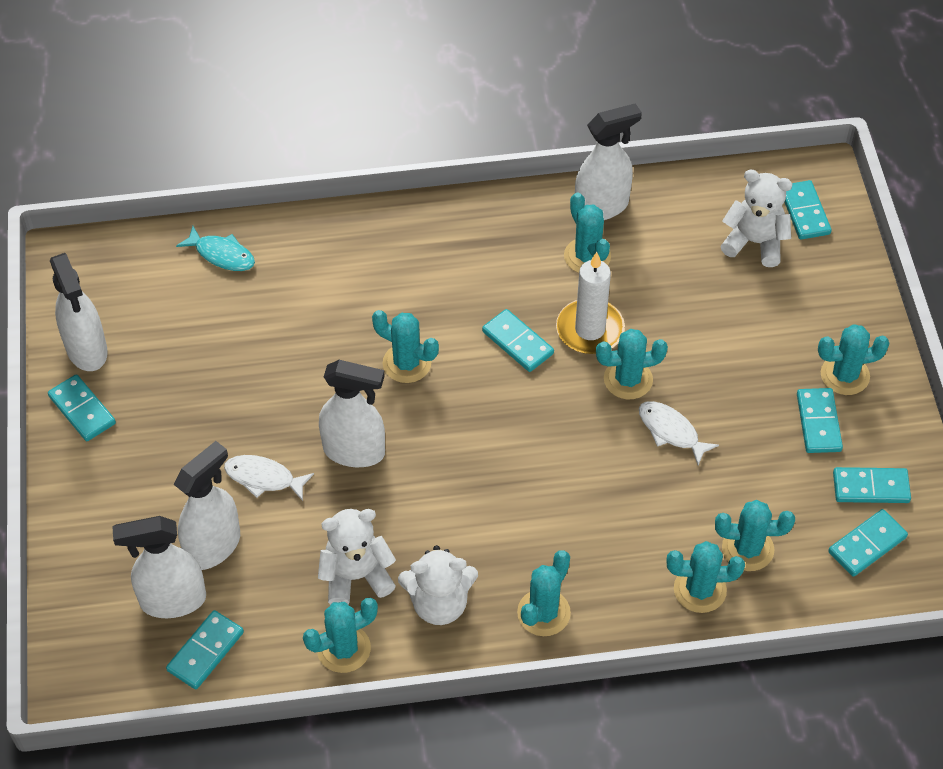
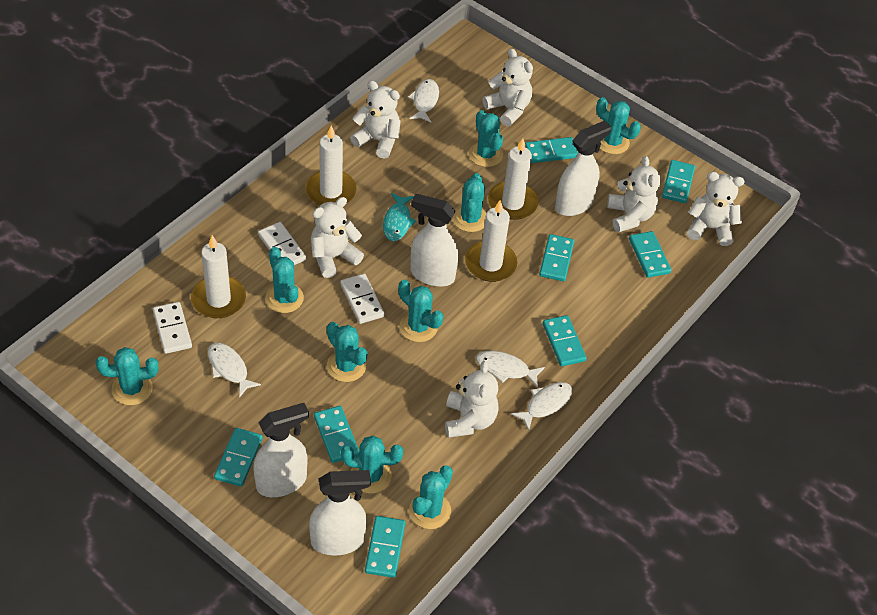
turquoise cactus: [303,598,378,673] [372,310,439,383] [517,550,571,636] [564,193,611,273] [596,329,668,399] [667,541,745,613] [715,500,795,571] [818,324,890,395] = 8 -> [96,347,158,405] [266,247,304,313] [327,322,367,382] [341,436,403,494] [398,279,443,342] [409,465,453,529] [453,173,486,232] [469,110,503,167] [596,97,641,154] = 9
turquoise domino: [48,374,116,441] [166,610,244,689] [482,309,554,372] [784,180,832,240] [797,388,843,453] [828,509,908,577] [833,467,911,503] = 7 -> [214,428,263,487] [314,406,360,463] [365,516,405,578] [525,137,578,163] [539,234,574,281] [543,315,586,366] [629,231,671,278] [662,160,695,203] = 8
white candle: [556,252,625,354] = 1 -> [191,235,246,318] [306,126,357,205] [465,200,517,282] [488,138,538,220] = 4
white domino: none = 0 -> [153,302,192,354] [258,222,306,265] [340,274,385,324] = 3
white fish: [224,455,314,501] [639,401,719,465] = 2 -> [208,343,261,398] [408,79,439,122] [476,350,545,387] [511,382,572,431] = 4
white spray bottle: [50,253,108,371] [112,516,206,618] [173,441,240,570] [319,360,385,467] [575,103,642,220] = 5 -> [253,403,309,497] [309,470,371,556] [410,194,458,287] [555,121,611,216] = 4
white teddy bear: [318,509,396,605] [398,545,478,625] [721,169,792,267] = 3 -> [311,197,364,278] [350,80,401,159] [445,361,499,438] [482,48,533,127] [607,156,661,233] [687,172,744,246] = 6

